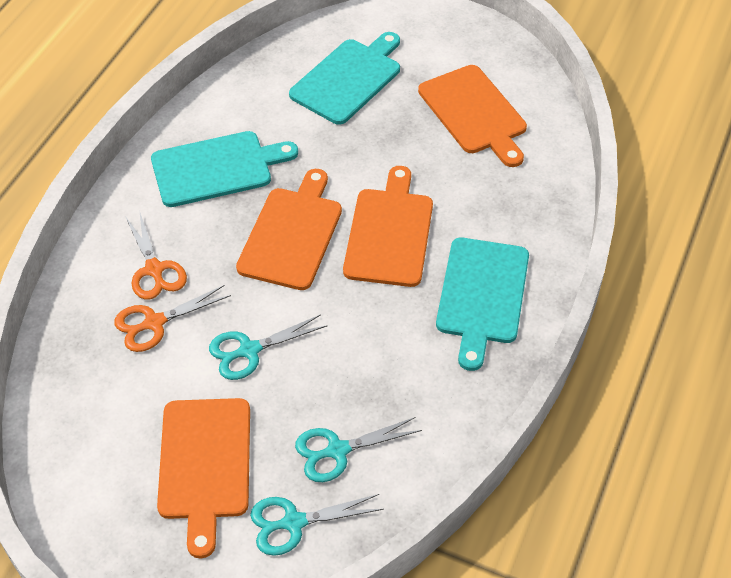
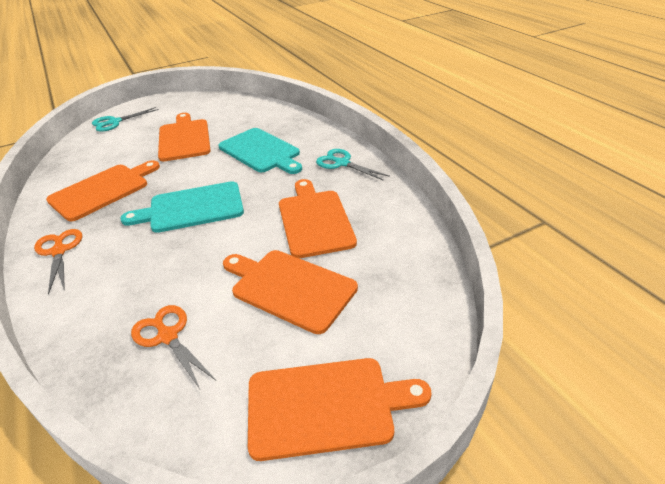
orange cutting board: [157,398,250,558] [236,169,342,290] [343,166,433,287] [418,65,527,167] = 4 -> [46,160,160,221] [158,113,211,161] [223,250,358,334] [248,358,432,461] [279,179,357,258] = 5
turquoise cutting board: [151,131,298,207] [289,32,400,125] [436,238,529,371] = 3 -> [120,181,244,233] [218,128,302,174] = 2
turquoise scissors: [209,314,327,380] [250,494,384,556] [295,417,422,482] = 3 -> [92,107,159,132] [316,149,390,181] = 2

